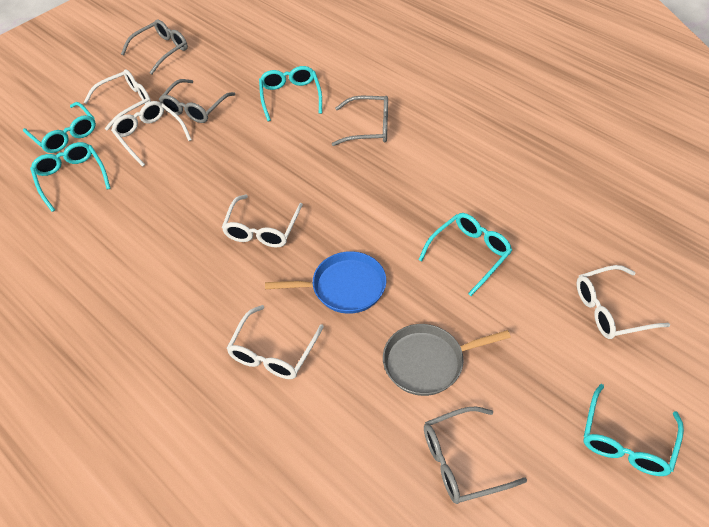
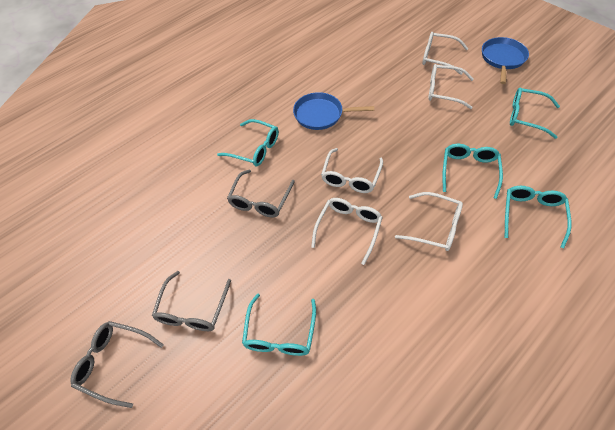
blue pan: [265,251,386,314] = 1 -> [293,92,374,130] [482,37,529,84] = 2
grey glasses: [121,19,188,75] [159,79,235,123] [332,96,388,146] [424,407,527,504] = 4 -> [70,321,164,408] [152,271,231,331] [227,170,295,217] = 3
grey pan: [383,324,511,396] = 1 -> none = 0

